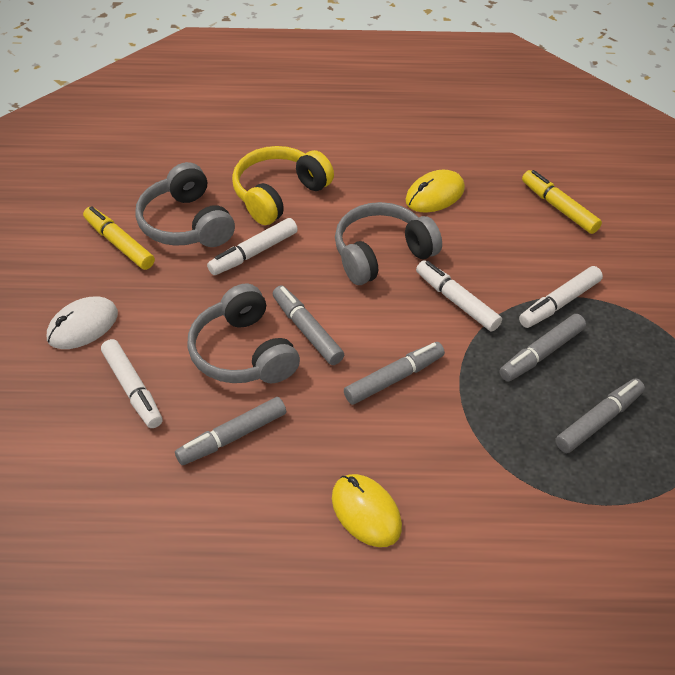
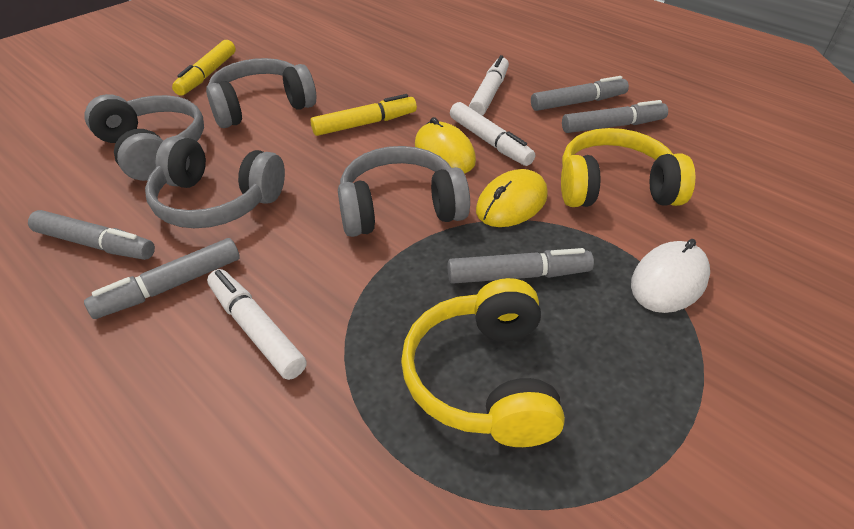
grey headphones: [135,162,235,247] [187,284,300,383] [335,202,442,285] = 3 -> [84,94,204,181] [145,136,285,228] [206,58,316,128] [338,146,470,237] = 4
white marker: [101,339,163,428] [207,218,298,275] [416,260,502,331] [519,266,603,328] = 4 -> [207,269,307,380] [450,102,535,166] [469,55,509,116] = 3
yellow headphones: [232,146,334,225] = 1 -> [401,278,565,447] [561,128,695,207] = 2

